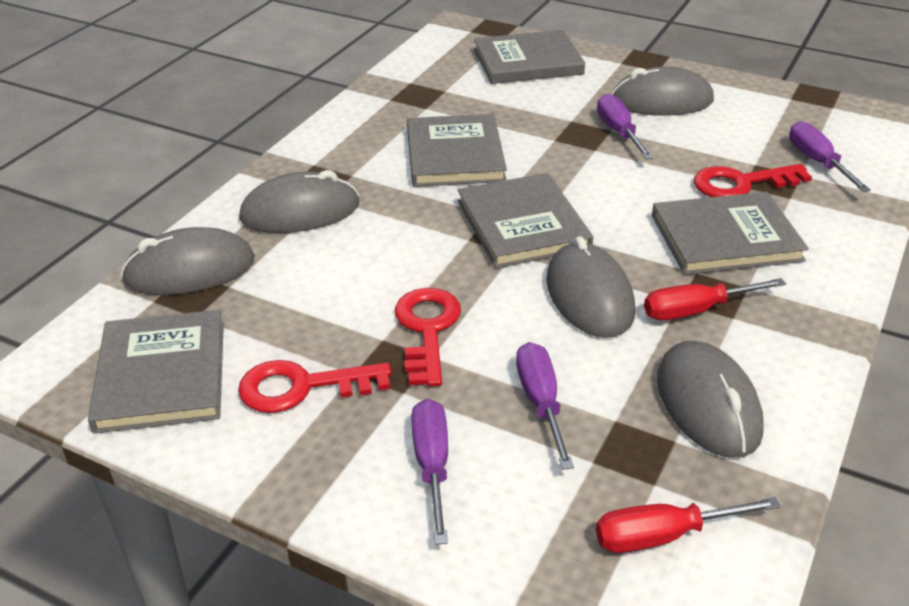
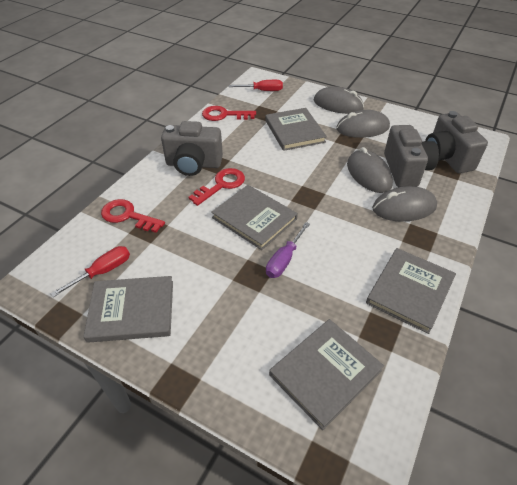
grey camera: none = 0 -> [161,121,223,176] [384,125,439,187] [425,111,488,173] = 3
grey mouse: [121,227,255,295] [239,170,359,233] [546,236,635,338] [611,67,714,116] [657,341,764,458] = 5 -> [314,86,364,114] [336,110,390,138] [347,147,393,193] [372,186,437,222] = 4
purple screwdriver: [411,399,448,545] [516,342,574,470] [597,94,654,160] [789,121,871,192] = 4 -> [266,222,310,278] = 1

